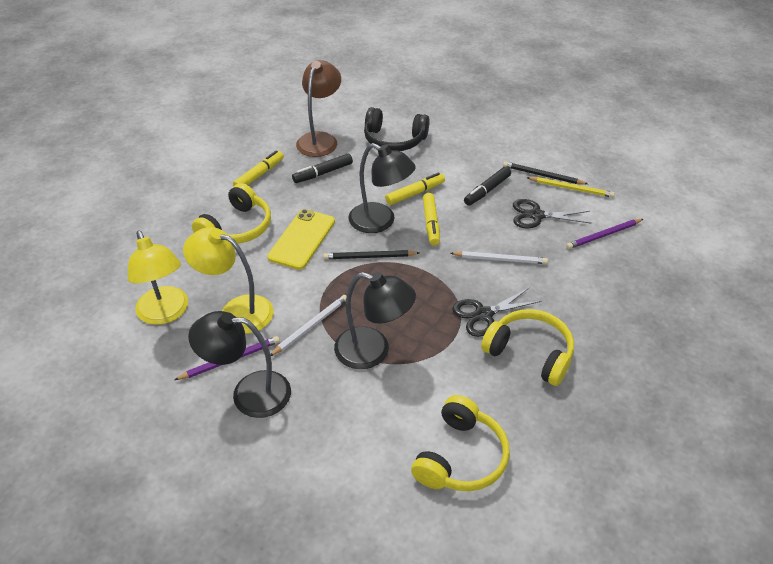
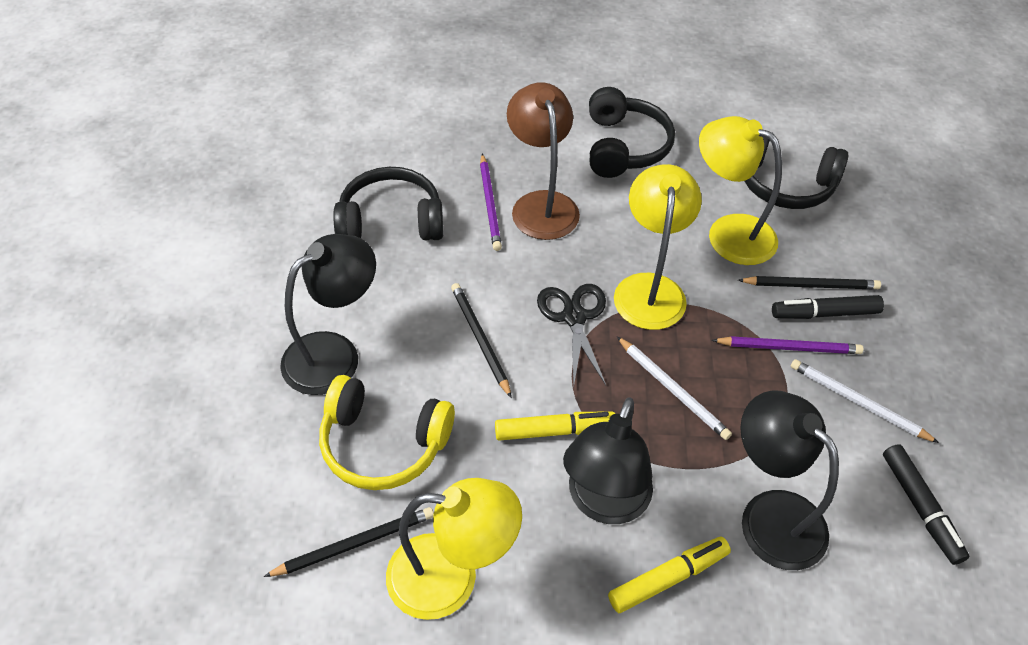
black headphones: [364,107,430,151] = 1 -> [333,167,443,241] [589,87,675,178] [744,137,848,209] = 3
black pencil: [323,250,420,259] [503,161,588,185] = 2 -> [264,507,434,577] [451,283,512,398] [738,276,881,289] = 3
black scissors: [452,288,541,337] [513,199,592,228] = 2 -> [537,284,606,385] = 1
yellow headphones: [192,183,271,244] [411,395,510,491] [481,309,574,386] = 3 -> [319,375,455,490] = 1
yellow lamp: [128,231,188,325] [183,227,274,334] = 2 -> [386,478,522,620] [614,164,702,330] [699,116,782,265] = 3
yellow marker: [233,150,284,186] [385,173,445,205] [423,193,440,246] = 3 -> [495,411,615,441] [608,537,731,613] = 2
yellow pencil: [526,177,615,198] = 1 -> none = 0
yellow phone: [267,209,335,270] = 1 -> none = 0

